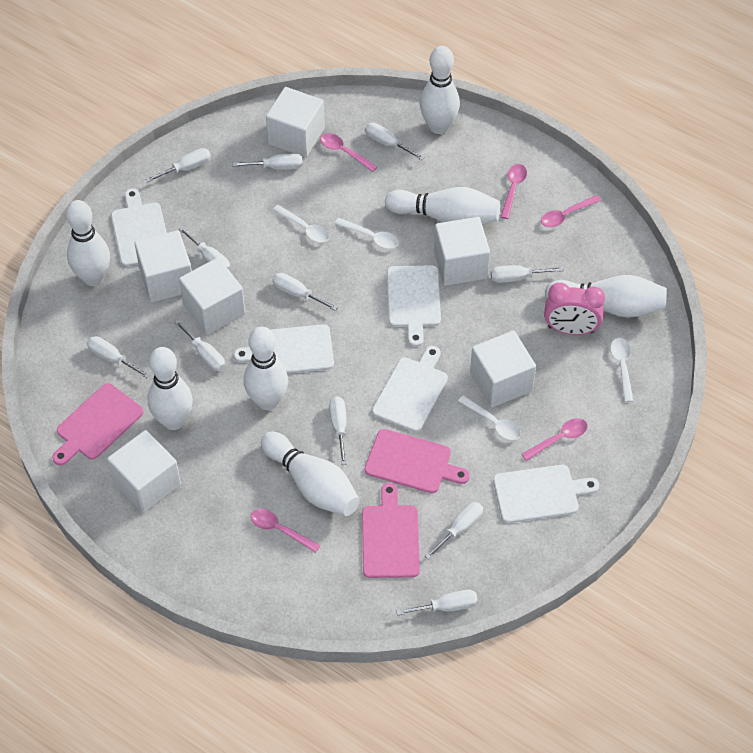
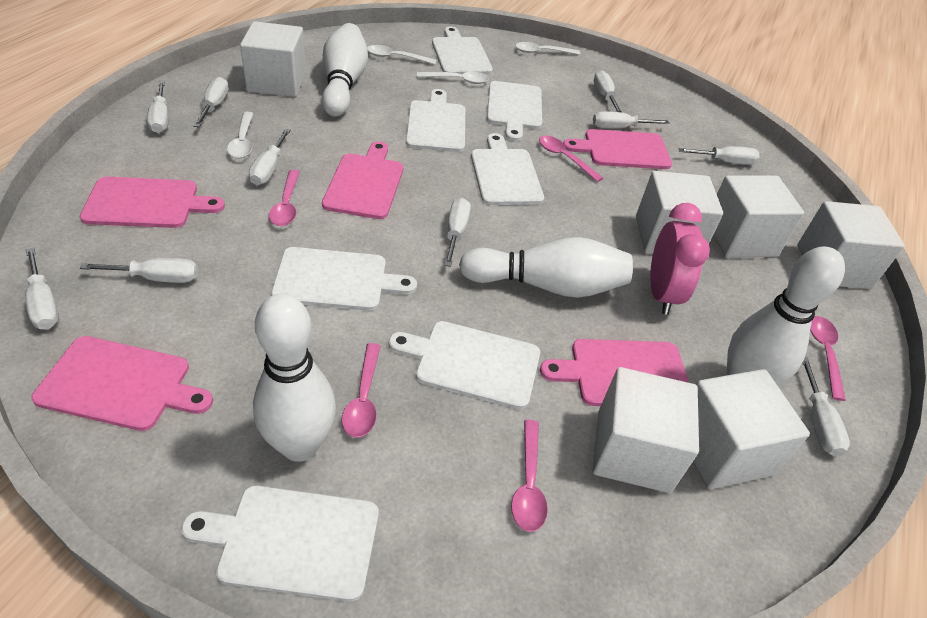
pink cutting board: [52,383,143,465] [362,483,420,578] [365,429,470,493] = 3 -> [31,336,213,431] [80,177,225,228] [322,141,403,219] [540,339,689,406] [563,129,672,169] = 5
white bowling pin: [66,200,110,286] [147,347,193,430] [244,327,288,410] [261,432,360,516] [385,187,500,225] [420,46,460,134] [545,275,667,318] = 7 -> [253,293,336,462] [322,23,368,117] [459,237,633,298] [727,247,845,386] = 4
white cutting board: [111,188,167,267] [234,324,334,374] [372,346,448,432] [387,265,441,347] [493,465,599,523] = 5 -> [181,485,379,602] [271,247,417,311] [389,321,540,409] [406,89,465,152] [432,26,493,74] [471,133,544,205] [487,81,542,141] = 7
white screwdriver: [87,336,150,378] [146,148,211,182] [175,320,225,371] [179,227,231,271] [233,153,302,170] [273,273,338,311] [329,396,347,465] [365,123,424,160] [396,590,478,616] [425,502,483,560] [491,265,564,283] = 11 -> [25,248,59,330] [80,258,198,283] [147,81,168,133] [193,77,229,127] [249,129,291,185] [444,198,471,267] [593,111,669,129] [594,70,622,113] [679,146,759,165] [802,357,850,456] = 10

